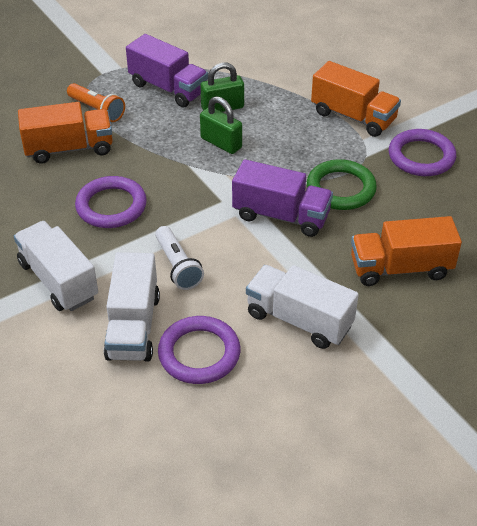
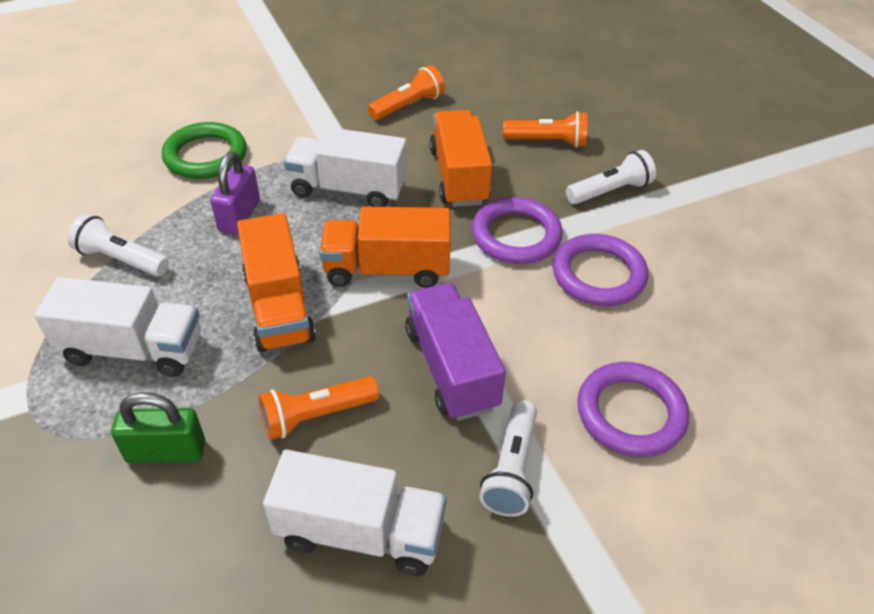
green padlock: [200,63,244,112] [200,96,242,154] = 2 -> [111,392,205,464] = 1
orange flashlight: [67,83,125,122] = 1 -> [259,376,379,440] [368,65,445,120] [503,111,587,148] = 3
purple padlock: none = 0 -> [210,152,260,235] = 1
purple truck: [126,34,208,108] [232,159,333,237] = 2 -> [405,283,506,421] = 1
white flashlight: [155,226,204,290] = 1 -> [67,214,169,277] [480,400,537,517] [566,150,656,204] = 3

